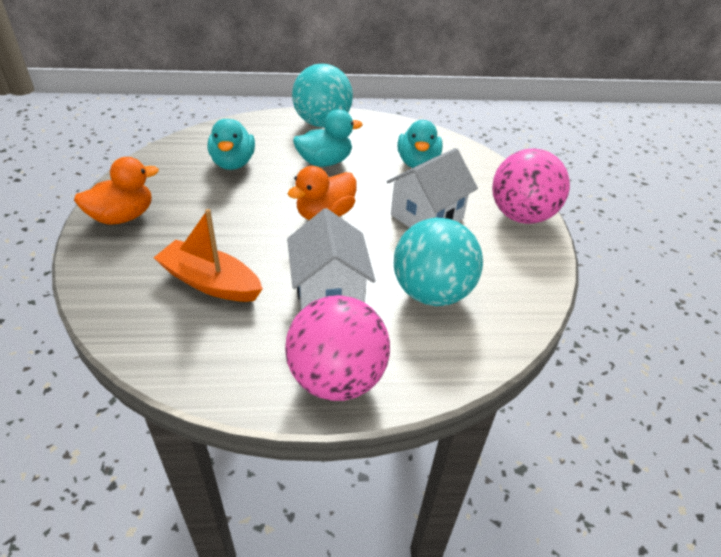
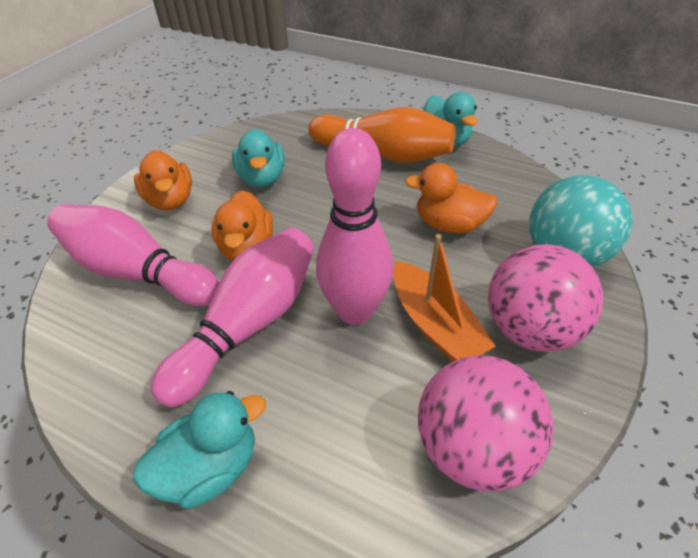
orange bowling pin: none = 0 -> [308,107,456,163] = 1
orange duck: [74,157,159,224] [287,166,356,220] = 2 -> [134,150,192,211] [212,190,273,261] [405,163,498,233] = 3
pink bowling pin: none = 0 -> [47,204,219,306] [151,227,314,407] [316,128,393,325] = 3
turquoise ball: [292,64,353,127] [394,218,483,306] = 2 -> [529,176,632,267] = 1
white house: [287,208,375,310] [387,148,478,228] = 2 -> none = 0

